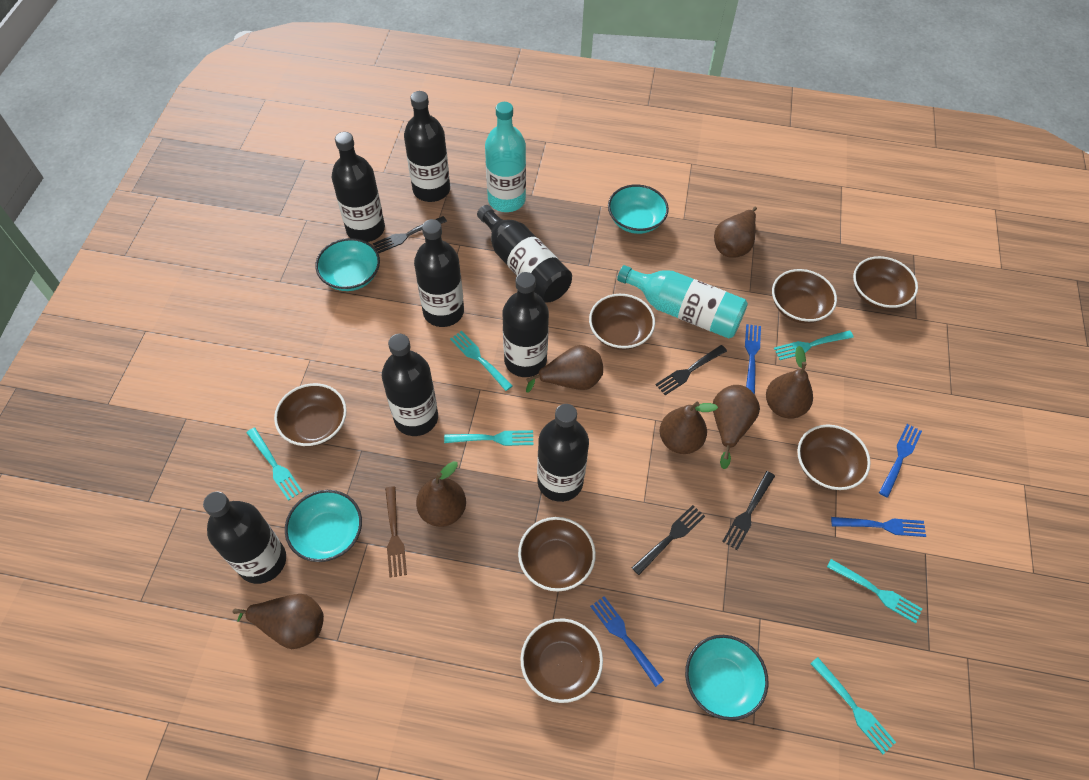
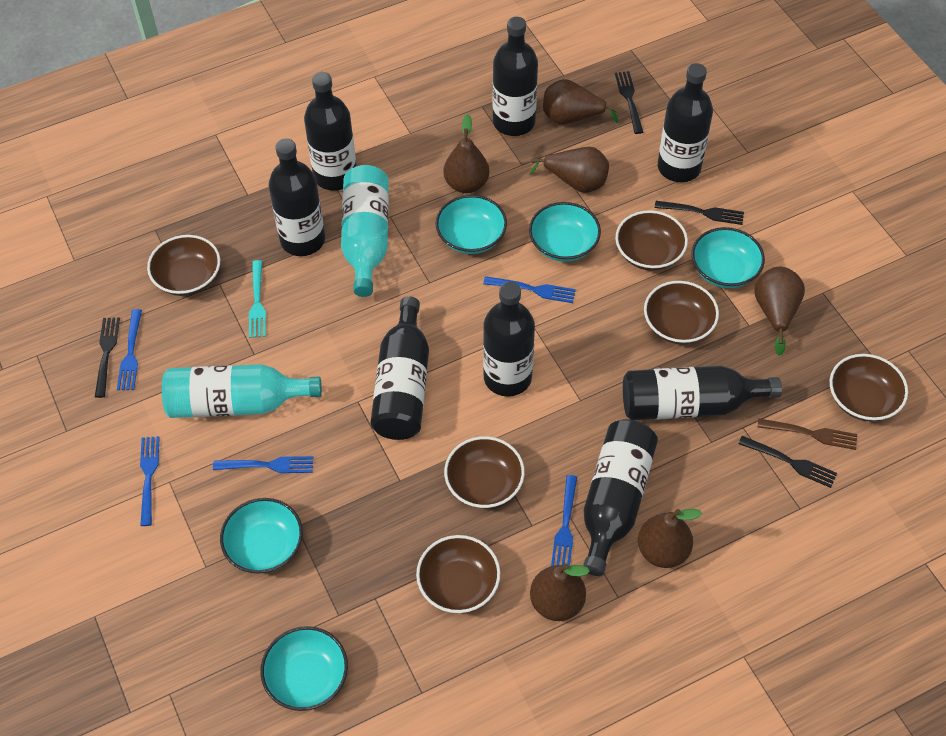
blue fork: [590,596,664,687] [745,324,761,395] [831,517,926,537] [879,424,922,498] = 4 -> [117,309,142,390] [140,436,160,526] [213,456,313,473] [483,276,576,303] [551,475,577,566] = 5
brown bowl: [274,383,347,447] [518,517,596,592] [520,618,603,703] [589,294,655,350] [772,269,837,323] [797,425,871,490] [853,256,918,310] = 7 -> [147,235,220,296] [416,535,500,613] [444,436,525,508] [615,210,688,271] [644,281,719,344] [830,354,908,421] = 6
brown pear: [233,594,324,649] [416,461,466,527] [526,345,603,393] [659,402,718,454] [713,385,760,469] [714,207,757,258] [766,346,813,419] = 7 -> [443,114,489,193] [529,147,609,193] [530,564,590,621] [543,79,619,124] [638,509,702,568] [754,267,805,356] = 6
turquoise bowl: [285,490,362,562] [315,238,380,291] [608,184,669,234] [685,635,768,721] = 4 -> [220,498,303,574] [261,626,348,711] [436,195,507,254] [529,202,601,262] [692,227,765,288] = 5
turquoise fork: [247,428,303,501] [444,430,533,446] [450,331,513,391] [774,330,854,360] [810,657,896,754] [827,559,922,624] = 6 -> [249,260,266,338] = 1

